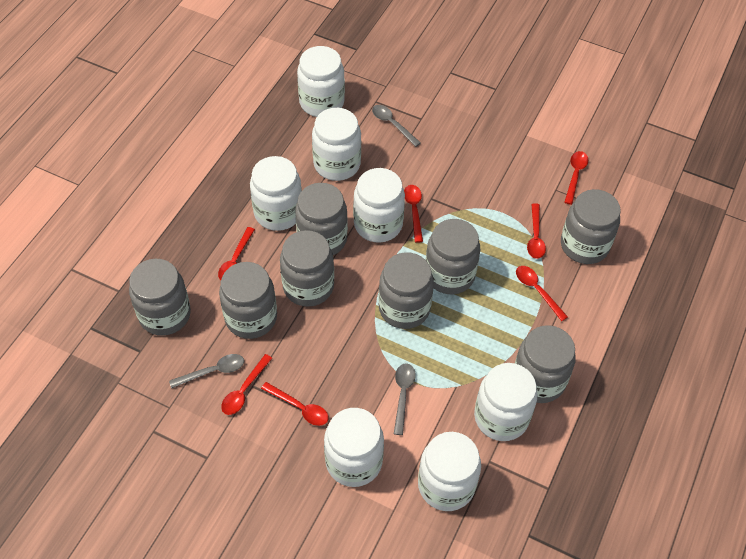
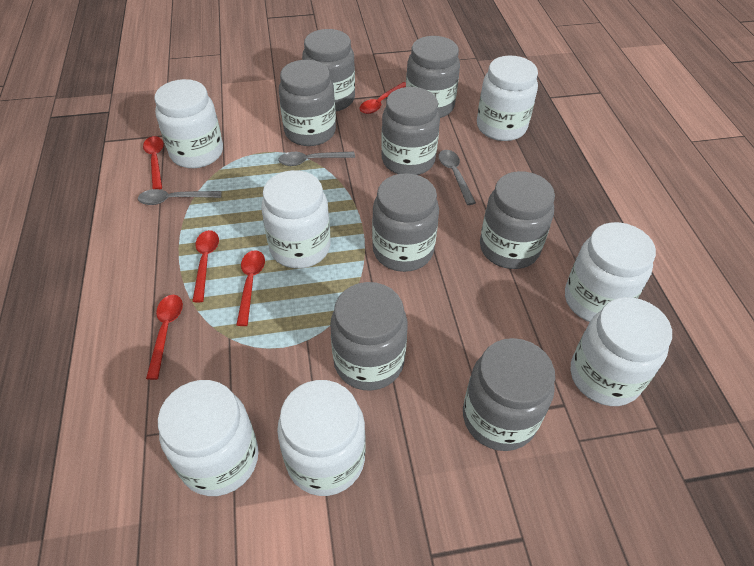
red spoon: [218,227,255,280] [221,354,272,415] [261,382,329,426] [404,185,423,243] [516,266,568,321] [527,203,546,259] [564,151,588,205] = 7 -> [143,136,164,189] [146,295,183,380] [192,230,219,302] [236,250,265,326] [359,82,406,114] = 5

